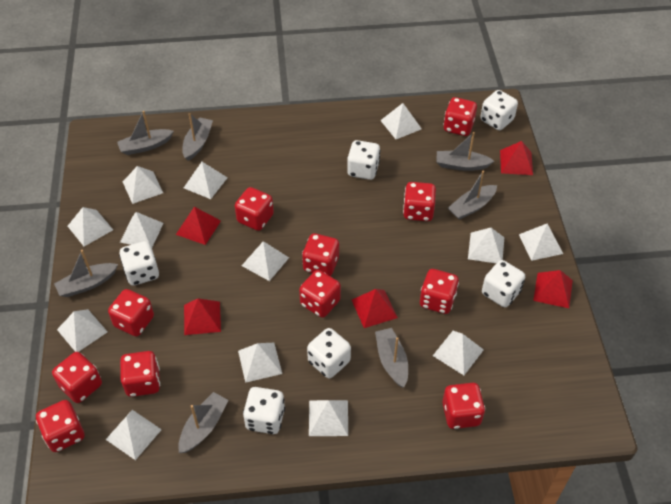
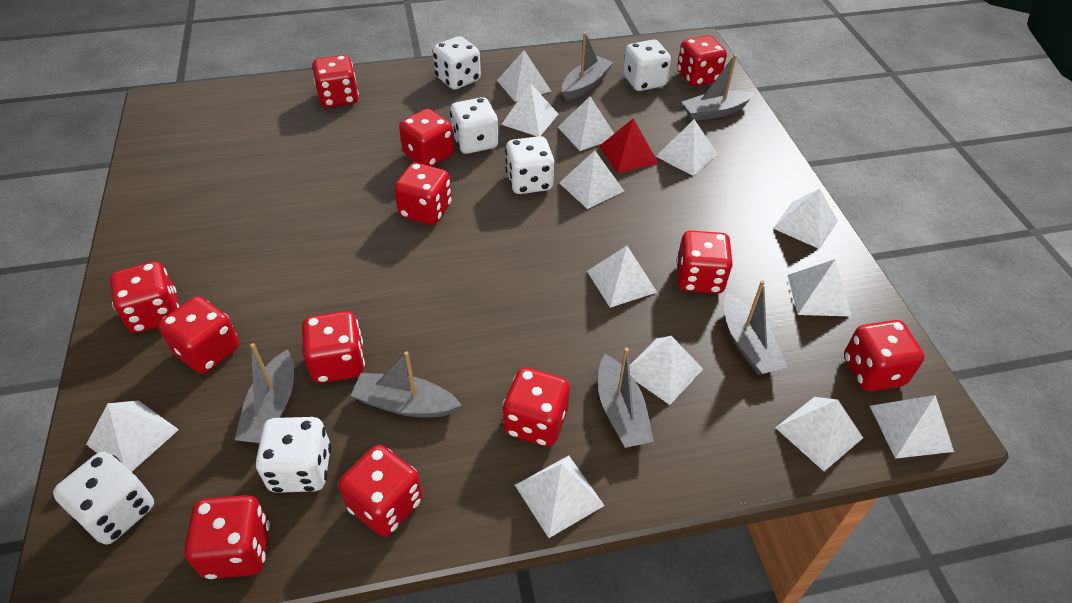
grey boat: [54,250,118,297] [117,111,174,155] [178,392,229,453] [182,113,213,161] [375,328,408,388] [436,132,494,171] [448,171,497,220] = 7 -> [235,343,294,443] [351,351,461,417] [562,32,613,100] [598,348,654,448] [682,54,754,121] [724,280,787,375] = 6
red dice: [36,400,85,452] [52,352,102,403] [108,289,154,337] [120,351,160,397] [235,187,274,231] [299,270,341,318] [302,233,339,276] [403,182,436,221] [420,269,459,314] [443,97,477,136] [443,383,485,429] = 11 -> [110,261,179,333] [158,296,239,374] [184,495,270,579] [302,311,365,383] [312,55,359,108] [339,445,423,537] [394,163,452,225] [399,109,454,166] [502,368,570,447] [676,231,733,294] [677,35,727,86] [844,320,925,391] = 12
red pyramid: [176,207,221,245] [184,298,221,335] [352,289,398,328] [500,141,533,175] [533,270,573,308] = 5 -> [599,118,658,173] = 1

